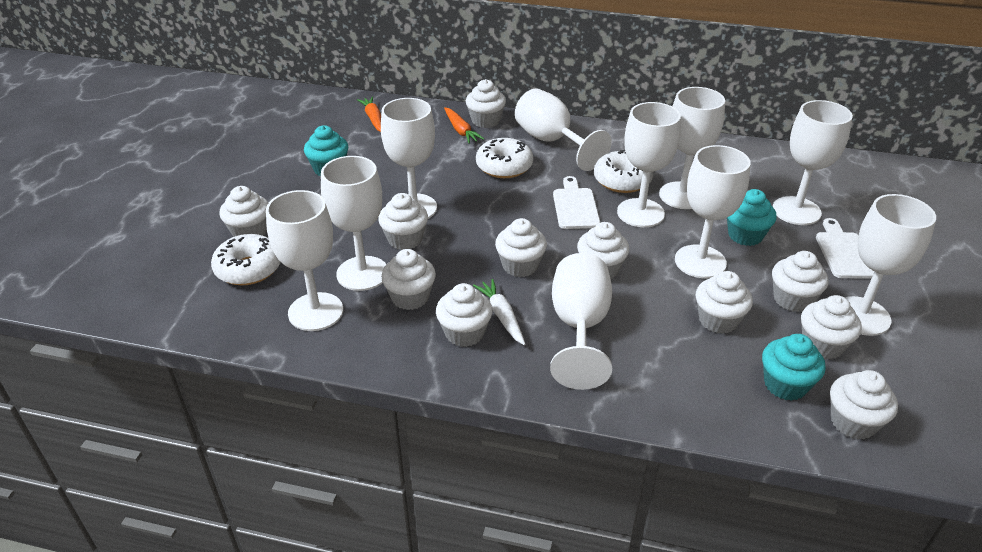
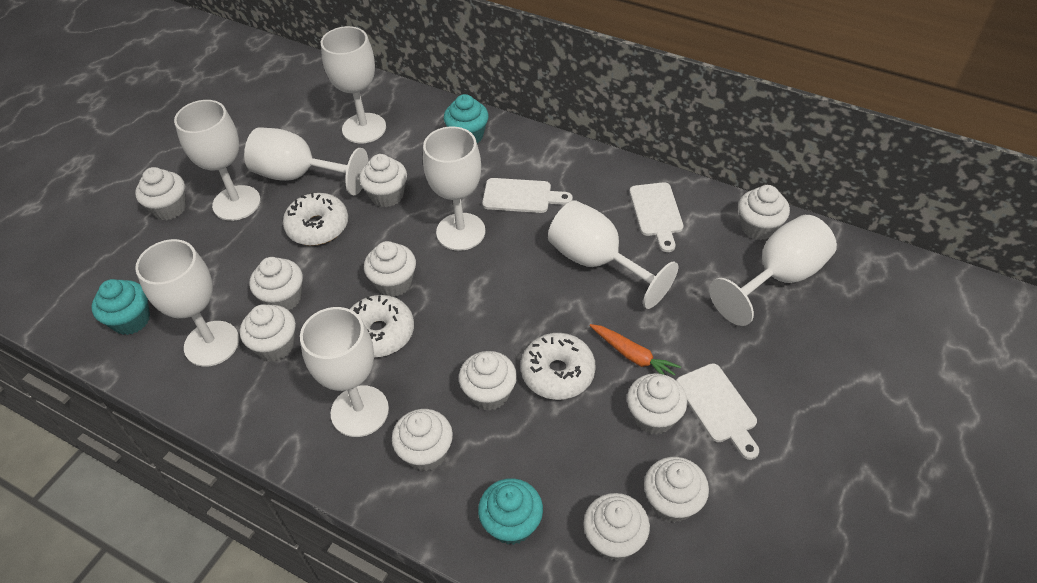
orange carrot: [357,97,381,132] [444,107,484,144] = 2 -> [590,324,681,376] = 1
white carrot: [473,279,526,345] = 1 -> none = 0
white cutting board: [553,176,600,229] [816,218,874,279] = 2 -> [482,178,573,213] [630,182,683,252] [676,363,759,460] = 3
white goblet: [266,190,343,331] [321,156,387,291] [381,98,437,219] [515,88,612,171] [550,253,612,390] [617,102,681,227] [659,87,725,209] [675,145,750,278] [772,100,853,225] [844,194,936,336] = 10 -> [135,239,239,367] [174,100,261,221] [244,127,368,195] [300,307,389,437] [321,26,386,143] [423,126,485,251] [548,201,678,309] [709,215,837,326] = 8

